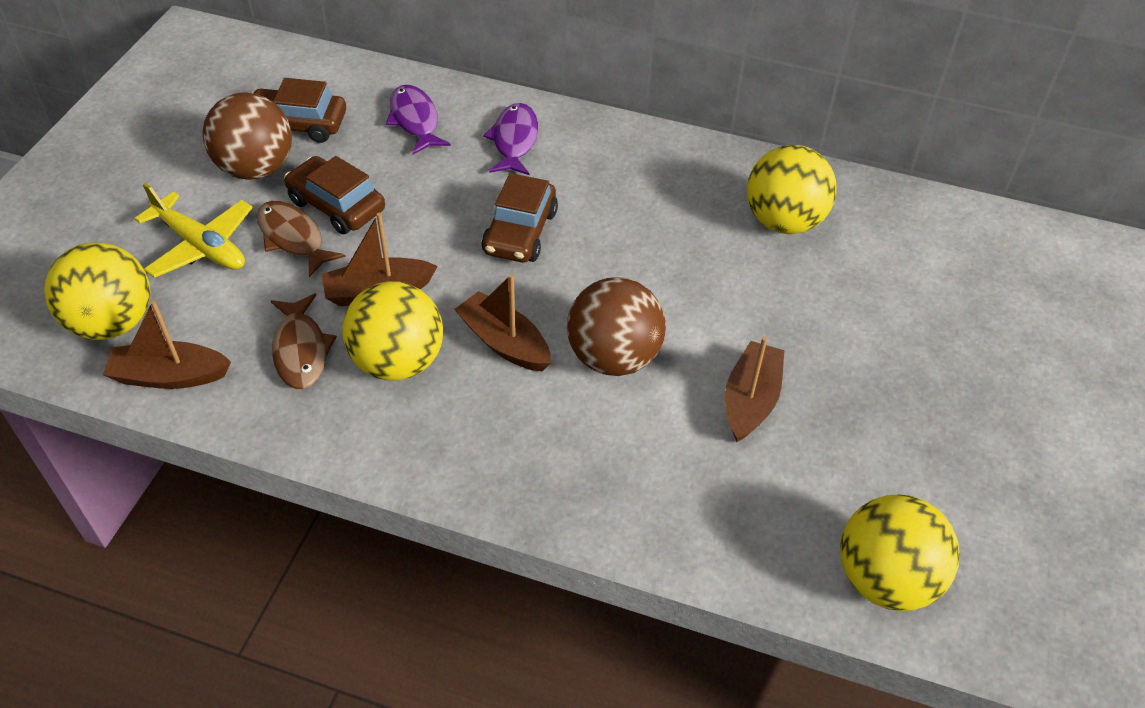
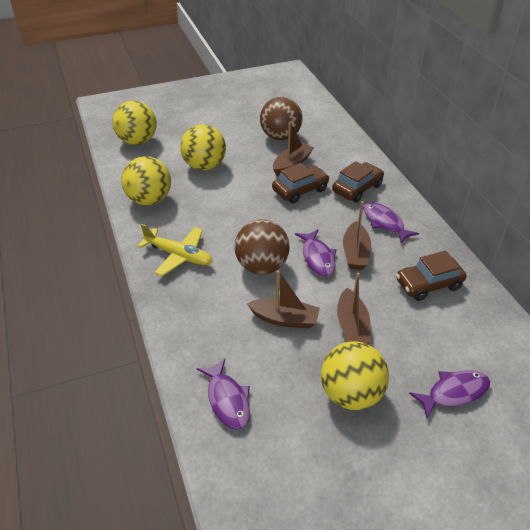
brown fish: [257,201,346,277] [271,293,337,389] = 2 -> none = 0
purple fish: [386,85,451,154] [483,103,538,175] = 2 -> [197,359,250,430] [295,229,337,276] [364,202,419,244] [409,370,490,419] = 4

